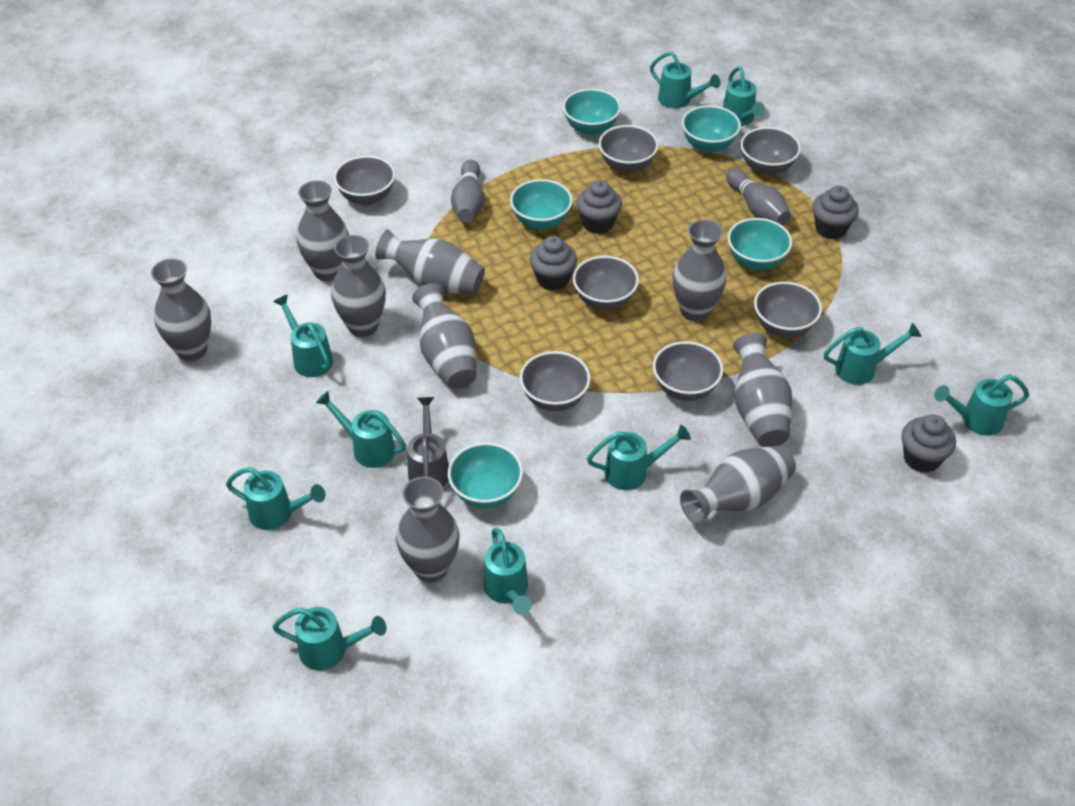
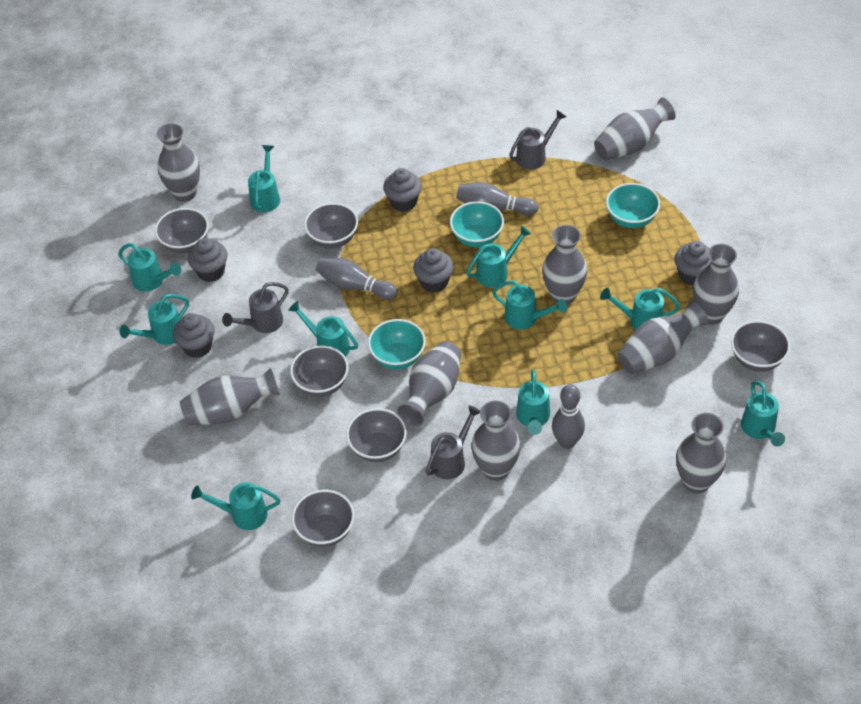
grey bowl: [334,156,395,205] [520,351,591,411] [573,256,639,310] [599,125,659,173] [653,341,723,401] [740,127,801,175] [754,282,822,338] = 7 -> [155,208,209,253] [290,345,348,397] [292,490,354,547] [304,203,358,248] [346,408,407,462] [731,321,790,372] = 6
grey bowling pin: [451,160,484,223] [726,168,791,226] = 2 -> [316,257,398,300] [456,182,539,215] [552,384,585,449] = 3
grey cupcake: [530,236,577,291] [576,180,622,234] [812,186,859,239] [902,415,956,473] = 4 -> [173,313,214,358] [188,238,227,282] [383,168,422,212] [413,248,454,293] [675,241,711,285] = 5
grey watering can: [407,397,449,487] = 1 -> [222,282,289,333] [425,405,480,479] [509,110,566,169] = 3
turquoise bowl: [448,442,523,508] [510,179,573,230] [563,89,621,135] [682,105,741,153] [728,218,792,270] = 5 -> [368,319,426,369] [450,201,504,247] [606,183,660,228] = 3

